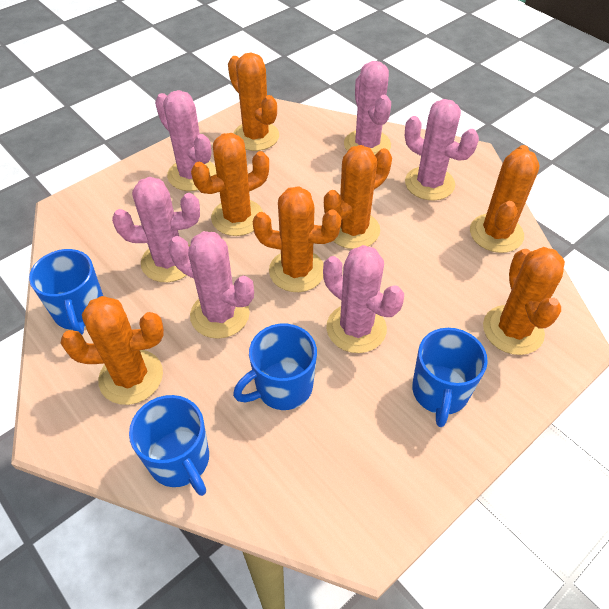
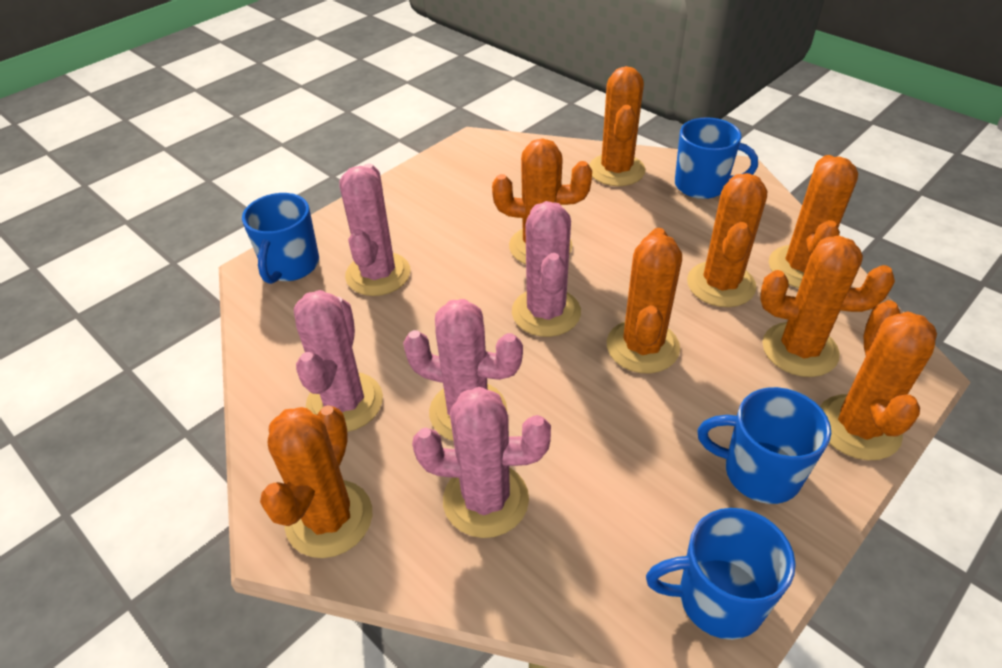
orange cactus: [61,296,164,405] [191,133,269,236] [228,53,279,151] [253,186,341,292] [324,145,392,249] [470,145,540,253] [483,247,565,355] = 7 -> [260,405,372,558] [492,138,592,264] [589,66,646,186] [607,228,682,373] [687,173,767,307] [760,236,895,377] [769,155,858,288] [820,300,937,460] = 8
pink cactus: [112,177,200,282] [155,90,217,191] [169,231,254,339] [323,245,404,353] [344,61,391,155] [405,99,479,200] = 6 -> [294,290,383,432] [339,164,410,296] [403,299,523,441] [412,387,551,538] [512,201,581,337] = 5

